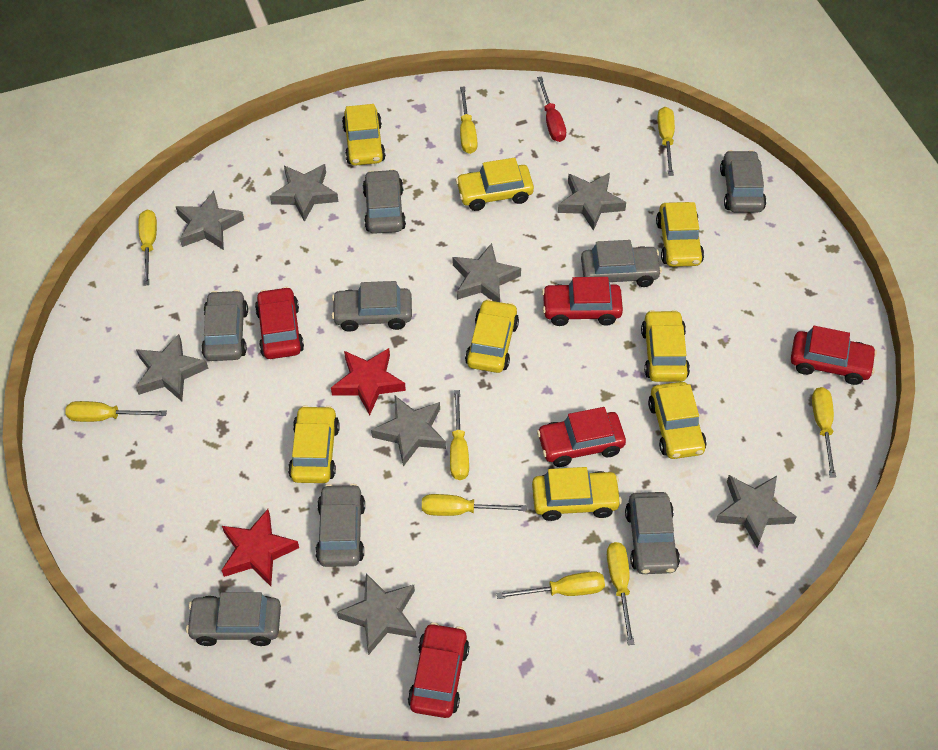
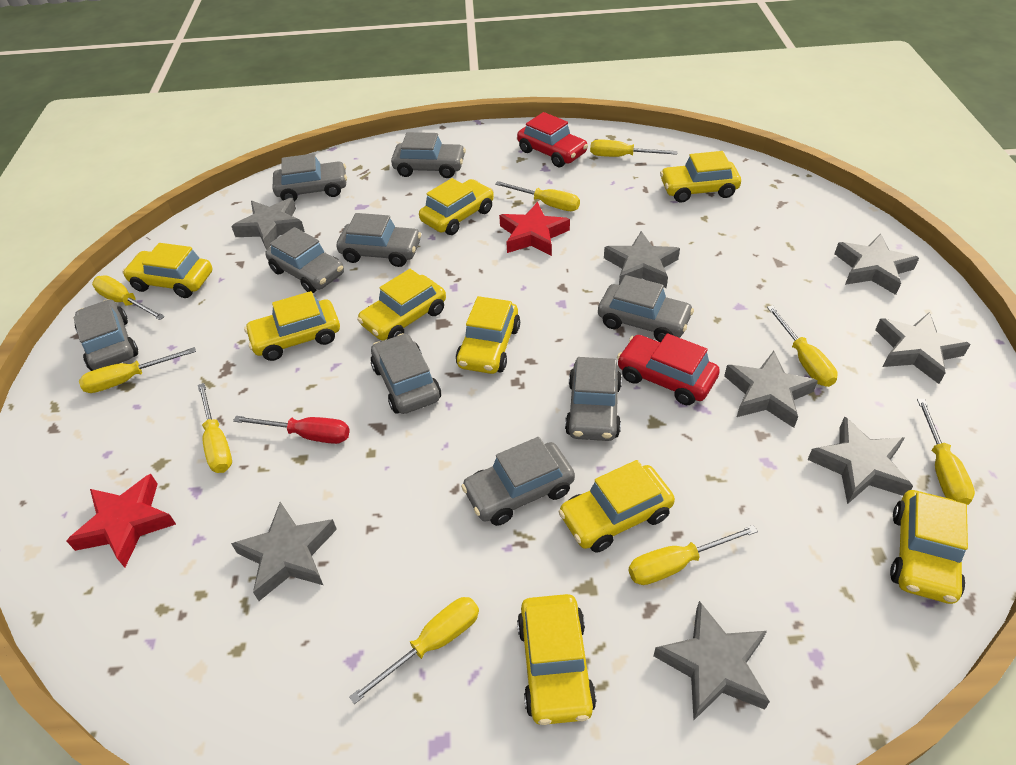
grey car: [186,592,281,646] [201,290,248,361] [315,484,365,567] [332,281,412,332] [362,169,406,234] [581,240,662,287] [625,492,680,574] [720,150,766,212] = 8 -> [73,299,138,371] [265,227,344,293] [273,153,347,202] [337,213,421,267] [371,333,441,414] [391,132,466,178] [461,437,575,526] [565,357,622,441] [598,275,694,343] = 9
red car: [255,287,304,359] [408,623,469,718] [537,407,626,467] [542,277,623,326] [791,326,877,385] = 5 -> [517,112,588,167] [617,333,720,405] = 2
yellow car: [288,405,340,483] [342,104,386,166] [456,158,534,211] [465,299,519,373] [532,467,622,521] [641,310,690,382] [648,382,707,459] [656,202,704,267] = 8 -> [122,243,212,298] [244,291,340,361] [357,269,446,341] [419,178,494,235] [456,296,520,374] [517,594,597,725] [558,460,675,553] [660,151,741,203] [890,490,968,604] = 9

